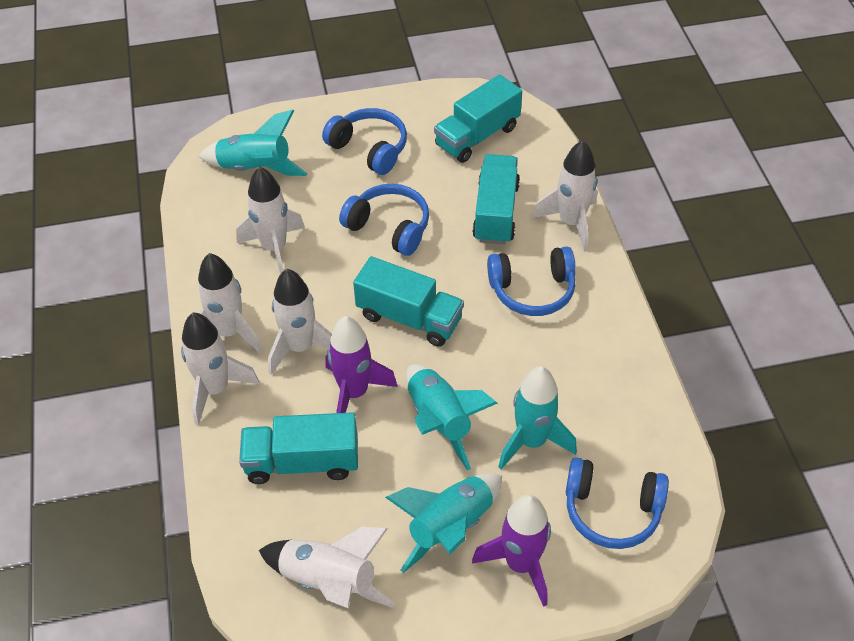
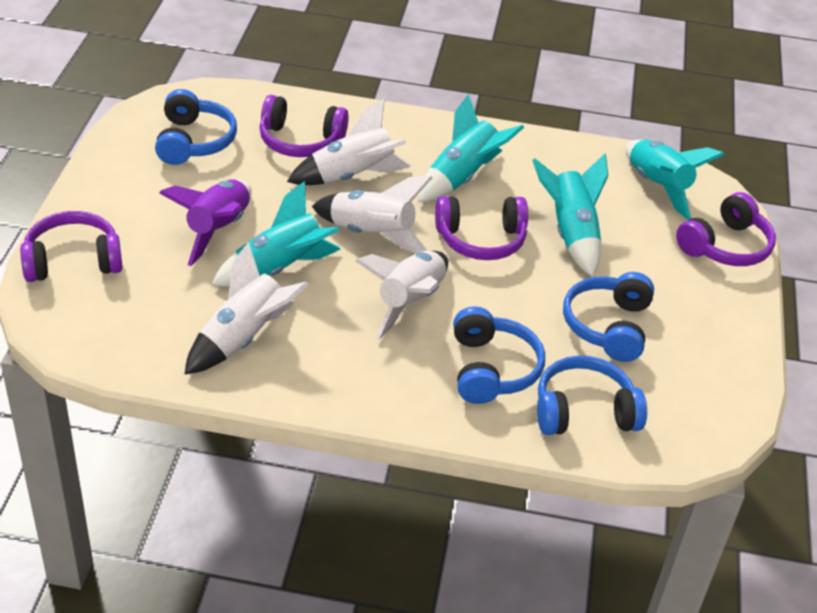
purple headphones: none = 0 -> [20,211,123,282] [259,95,349,157] [435,196,528,260] [676,192,776,266] = 4
purple rocket: [326,316,398,413] [472,494,551,607] = 2 -> [159,179,252,266] = 1
turquoise truck: [239,412,358,484] [353,256,464,347] [434,75,522,163] [472,154,520,244] = 4 -> none = 0
white rocket: [181,313,259,426] [198,253,262,353] [236,166,305,274] [259,527,395,609] [268,269,332,375] [533,140,597,252] = 6 -> [184,242,308,375] [287,99,411,185] [312,176,433,253] [355,251,448,339] = 4

